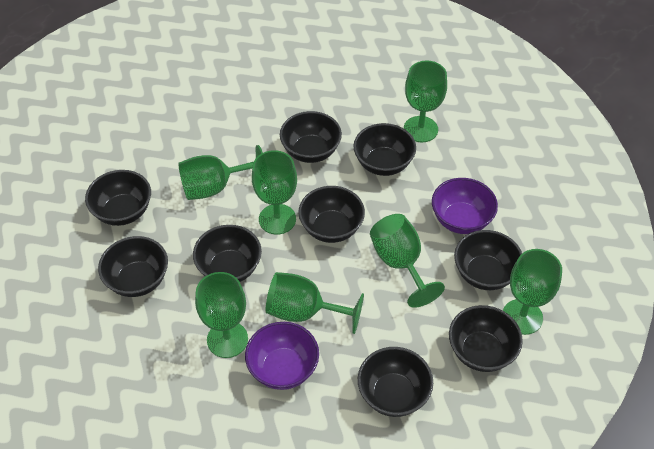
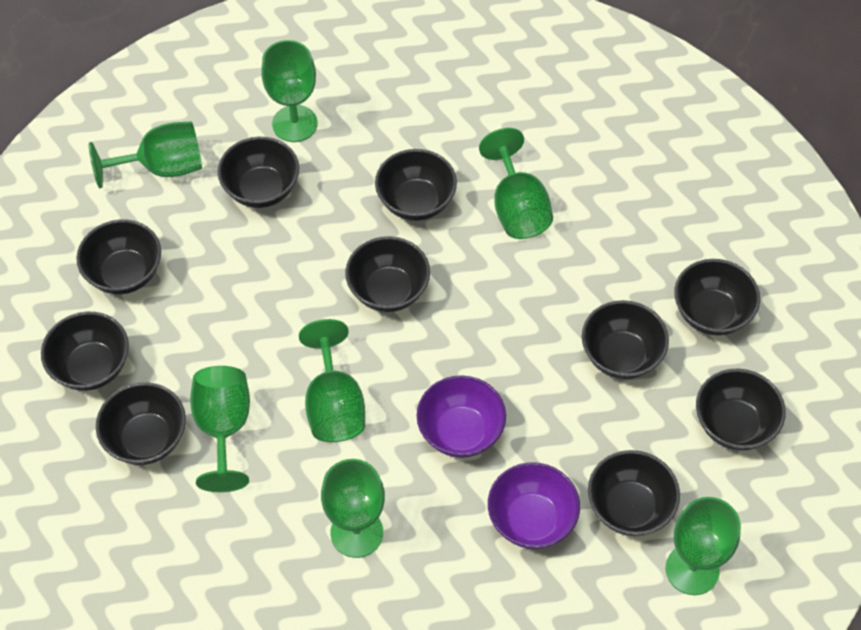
black bowl: [85,170,151,226] [98,236,168,297] [193,225,262,282] [280,111,342,163] [298,186,365,243] [353,123,416,176] [358,347,433,417] [449,305,523,372] [454,230,522,290] = 9 -> [41,312,129,391] [76,220,161,294] [96,382,186,465] [218,137,299,208] [345,236,430,312] [375,149,457,221] [582,300,669,379] [588,450,680,536] [674,259,760,335] [696,369,786,451] = 10

